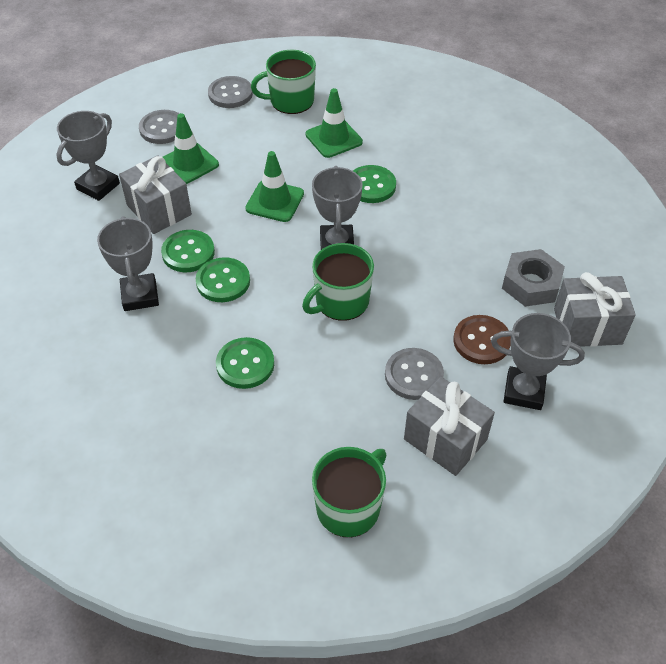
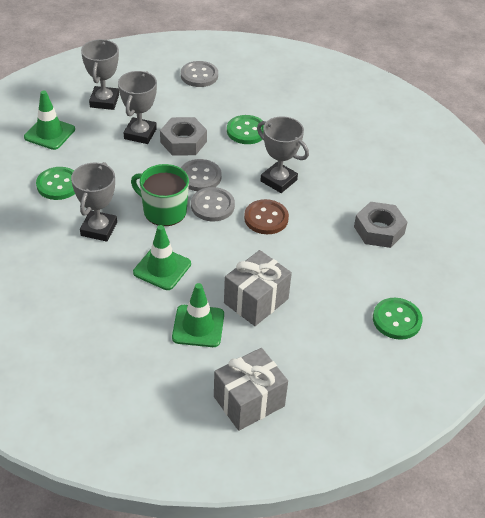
green button: [161,230,215,272] [196,257,250,302] [216,337,274,389] [353,165,396,203] = 4 -> [36,167,75,200] [227,115,264,144] [373,298,423,340] = 3
green mug: [251,50,316,114] [302,243,374,321] [312,447,387,537] = 3 -> [131,164,189,226] = 1
grey gift: [119,155,192,234] [404,377,495,476] [554,272,636,347] = 3 -> [214,348,288,431] [224,250,292,326] = 2
grey nut: [502,249,565,307] = 1 -> [160,117,207,156] [354,202,407,248] = 2

